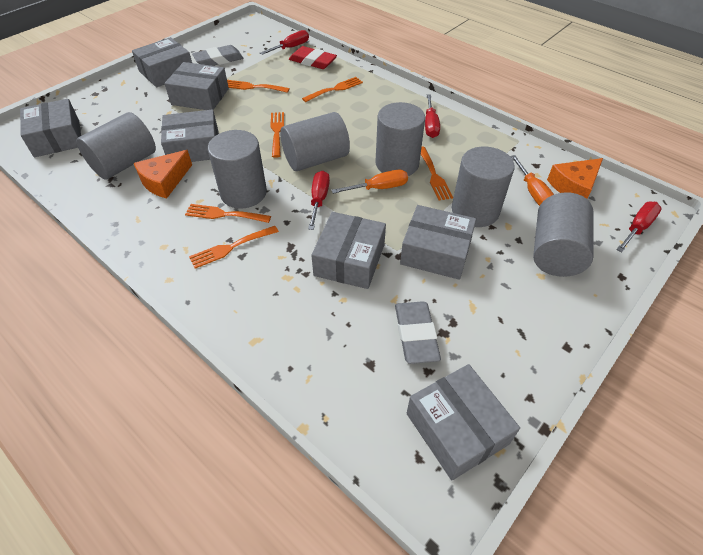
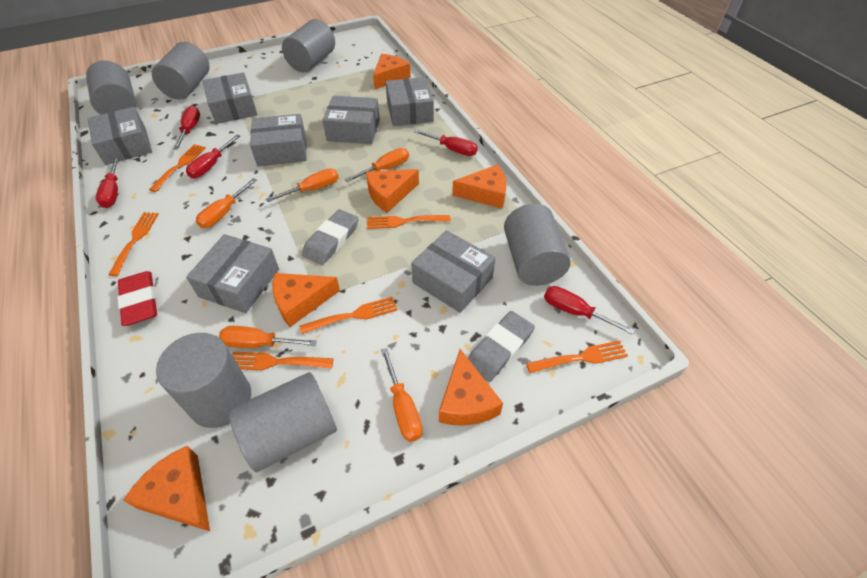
orange cheese: [134,150,192,199] [547,158,603,199] = 2 -> [123,446,210,531] [272,273,340,327] [366,169,419,213] [373,54,411,89] [439,349,503,426] [452,164,507,209] = 6
orange screwdriver: [332,170,408,194] [511,155,554,206] = 2 -> [196,178,257,228] [219,326,317,348] [266,168,339,202] [345,148,409,182] [381,348,423,442] = 5
red screwdriver: [260,30,309,55] [308,171,330,230] [425,94,440,138] [616,201,662,252] = 4 -> [96,156,119,208] [174,106,200,150] [186,135,240,178] [414,129,478,156] [544,286,635,335] = 5

